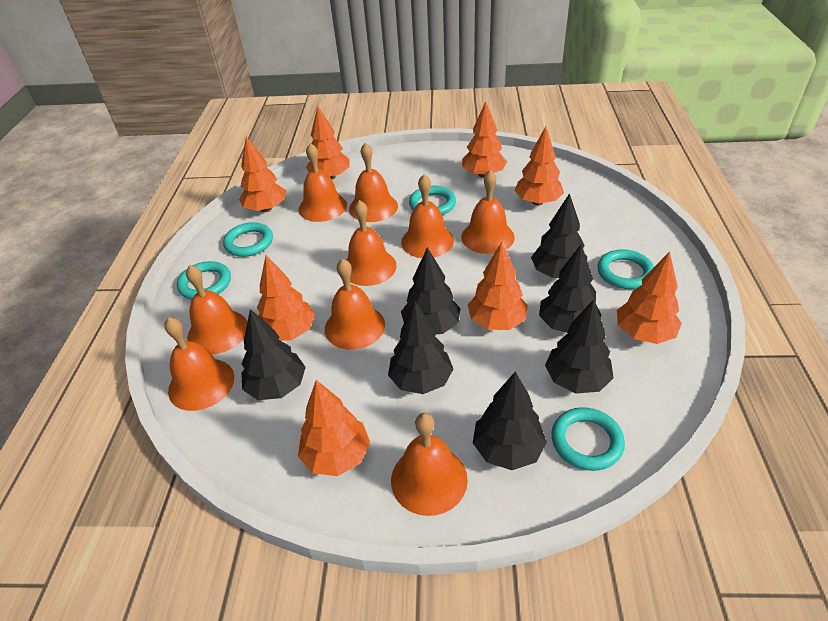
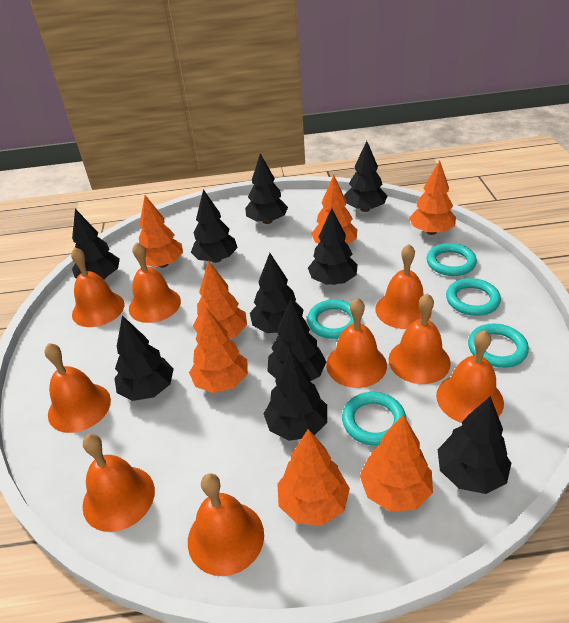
black tree: [241,309,306,400] [388,302,453,394] [401,247,460,334] [473,371,547,470] [531,193,587,278] [539,244,602,333] [545,299,614,394] = 7 -> [72,209,120,279] [114,315,174,401] [191,189,238,263] [245,153,288,224] [250,253,303,333] [263,350,327,441] [268,300,326,381] [308,208,358,285] [344,141,387,212] [438,396,511,494] = 10
orange tree: [239,137,286,212] [257,255,315,341] [298,380,370,476] [306,106,350,180] [462,102,507,178] [468,242,528,330] [515,126,564,205] [617,252,682,344] = 8 -> [139,195,183,268] [189,307,248,393] [193,261,247,339] [277,429,350,526] [311,175,357,245] [360,415,433,512] [409,160,456,235] = 7

